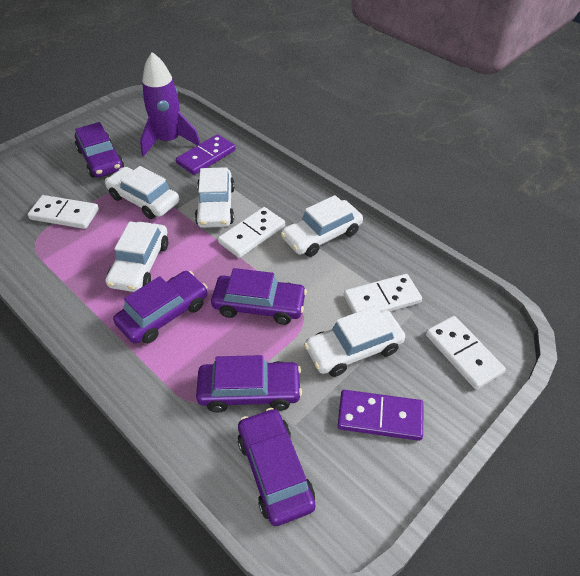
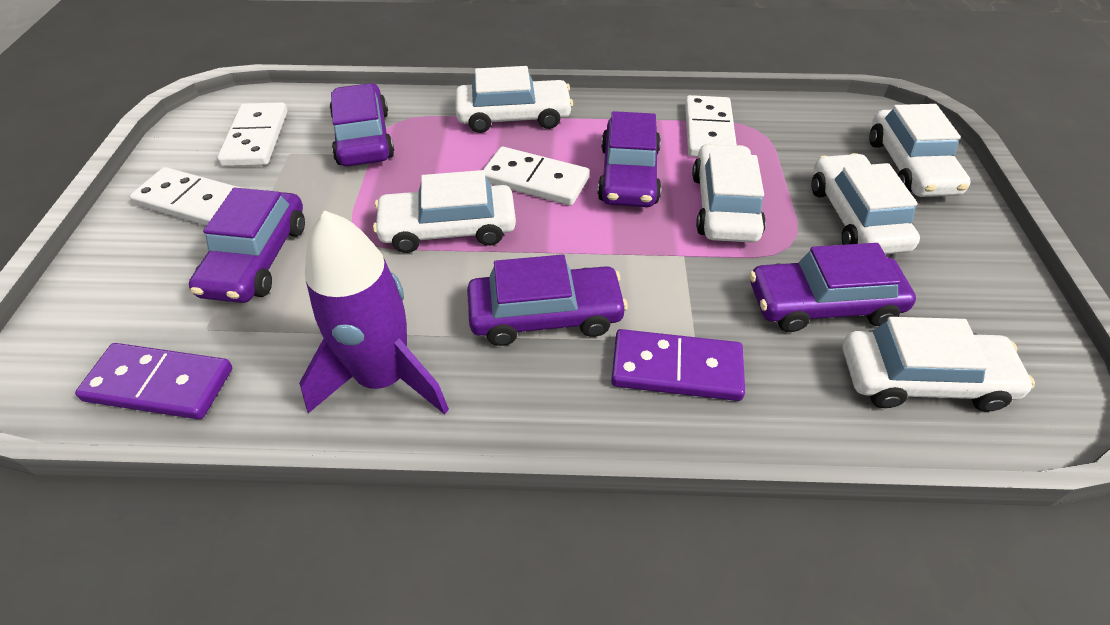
white car: [105,166,179,219] [105,221,168,292] [195,167,235,228] [281,195,363,257] [304,306,405,377] = 5 -> [373,170,516,253] [456,66,573,133] [692,144,766,243] [812,153,920,254] [843,317,1035,412] [869,104,971,197] = 6

